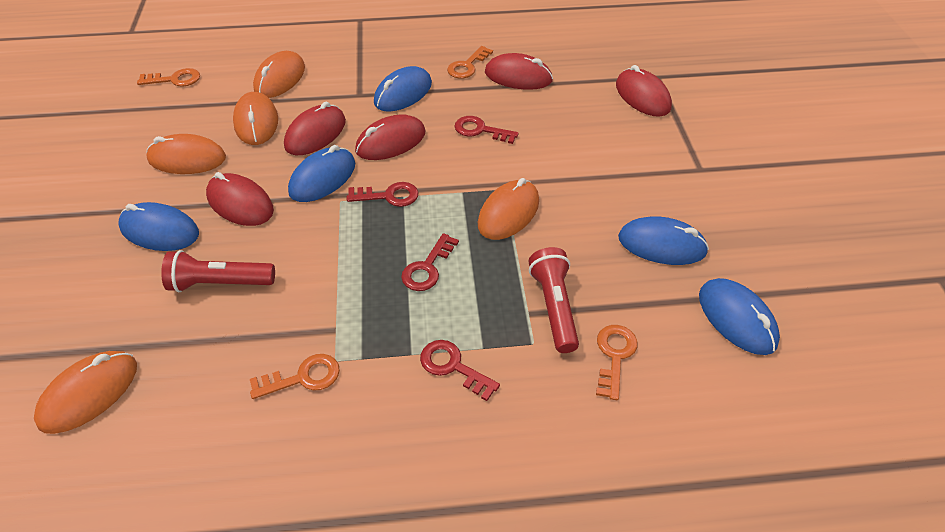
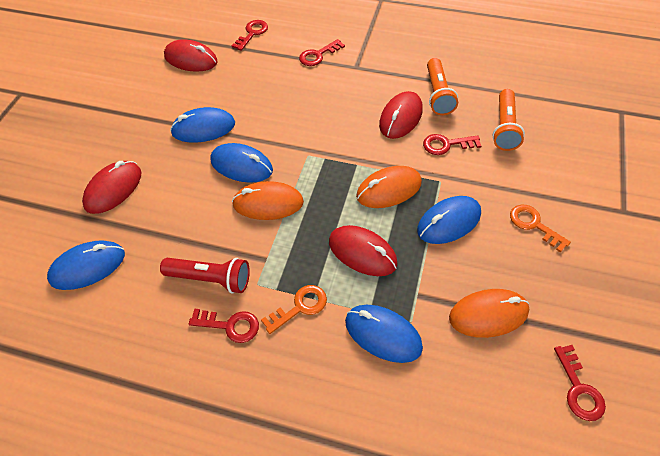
orange flashlight: none = 0 -> [427,58,458,115] [493,89,525,151] = 2
orange key: [137,68,200,87] [250,354,340,399] [447,46,493,78] [596,325,638,400] = 4 -> [261,285,327,334] [510,205,571,253] = 2
orange mouse: [34,351,137,434] [146,134,226,174] [233,92,278,145] [253,51,305,98] [478,178,539,240] = 5 -> [232,181,304,220] [356,166,422,208] [449,289,529,338] = 3
red flashlight: [161,250,275,292] [529,247,579,353] = 2 -> [160,258,250,293] = 1
red key: [347,182,419,207] [401,233,459,291] [420,340,500,401] [454,116,519,144] = 4 -> [189,309,259,343] [231,20,268,51] [299,39,345,66] [423,134,481,155] [554,345,606,421] = 5
red mouse: [206,172,274,226] [284,102,346,155] [355,114,426,160] [485,53,553,90] [616,65,672,117] = 5 -> [82,161,142,214] [164,39,218,72] [329,225,398,276] [379,91,423,139] = 4

